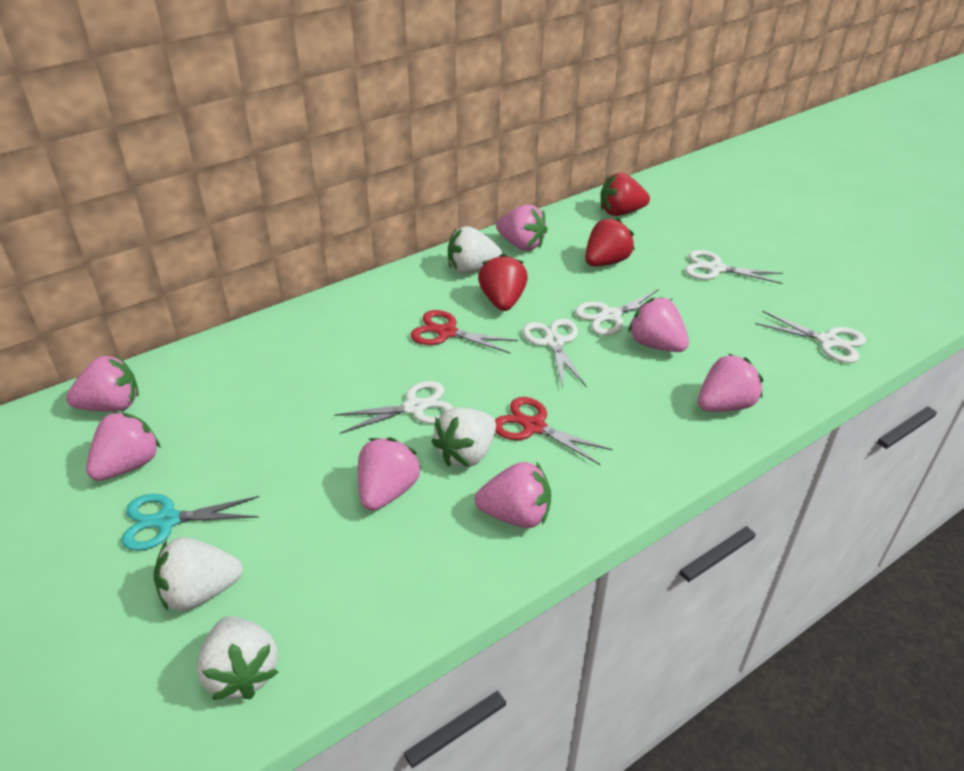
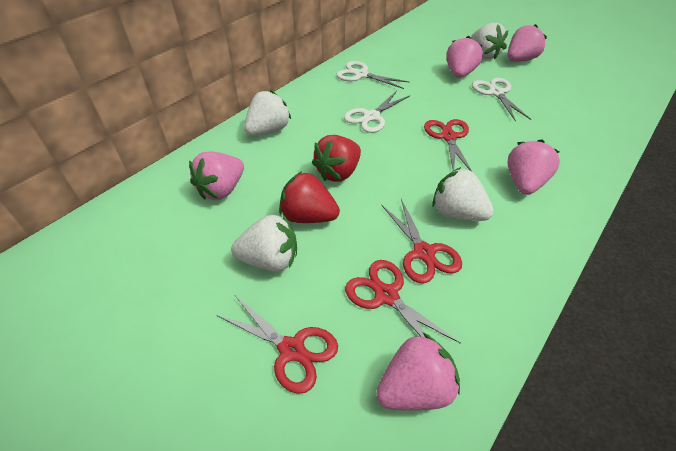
pink strawberry: [66,354,139,411] [86,411,161,481] [358,437,421,511] [475,462,551,528] [496,205,548,251] [628,297,689,352] [698,354,763,412] = 7 -> [189,151,244,200] [376,333,460,411] [446,36,483,78] [507,140,560,195] [508,24,547,62] = 5
red scissors: [411,310,518,354] [495,397,612,465] = 2 -> [217,296,338,394] [345,260,461,344] [381,199,462,284] [424,119,472,172] = 4
red strawberry: [478,254,528,311] [585,218,635,266] [601,172,650,216] = 3 -> [279,171,340,223] [312,135,361,182] = 2
turquoise scissors: [121,494,259,551] = 1 -> none = 0
white scissors: [334,381,453,434] [522,318,586,387] [575,289,673,335] [685,250,783,284] [755,310,866,363] = 5 -> [336,61,409,89] [344,91,410,133] [472,78,531,122] = 3

